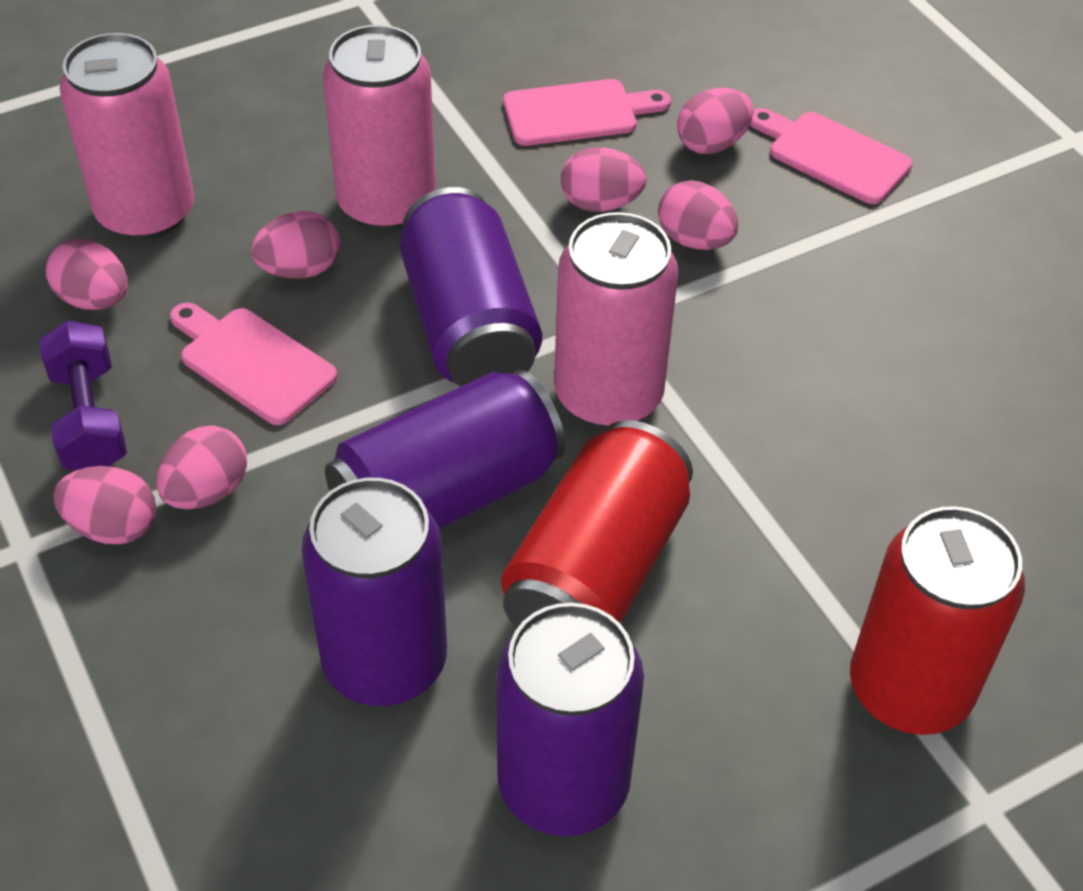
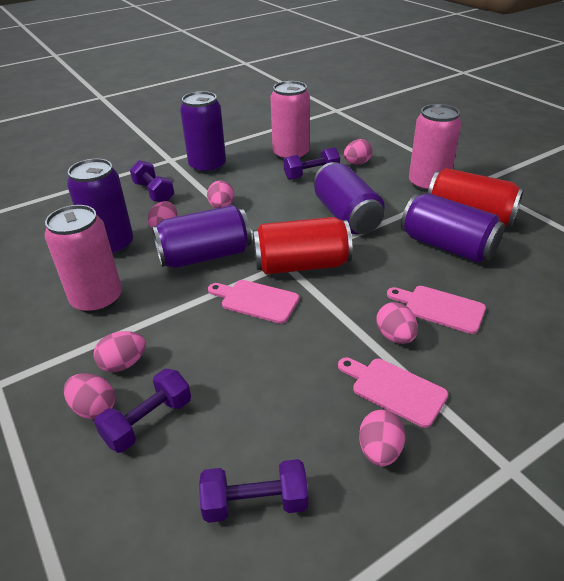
purple can: [301,478,447,706] [325,369,565,529] [400,187,542,387] [496,603,644,836] = 4 -> [67,159,134,256] [152,205,252,268] [180,91,226,174] [314,162,385,234] [401,193,505,263] = 5
purple dumbbell: [39,320,127,470] = 1 -> [94,369,191,453] [130,160,174,202] [199,459,308,523] [284,147,340,180] = 4

